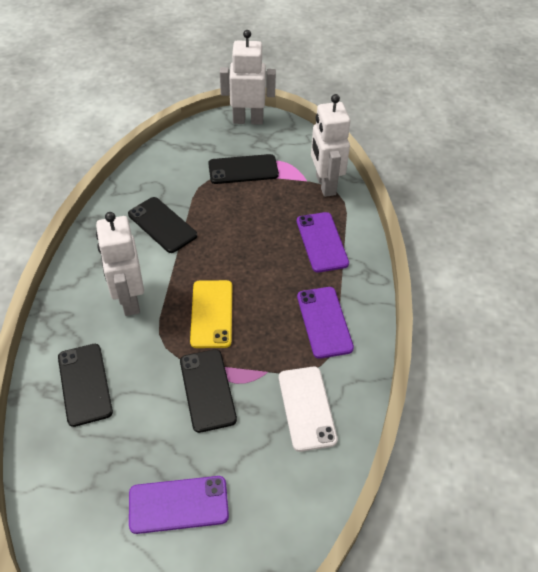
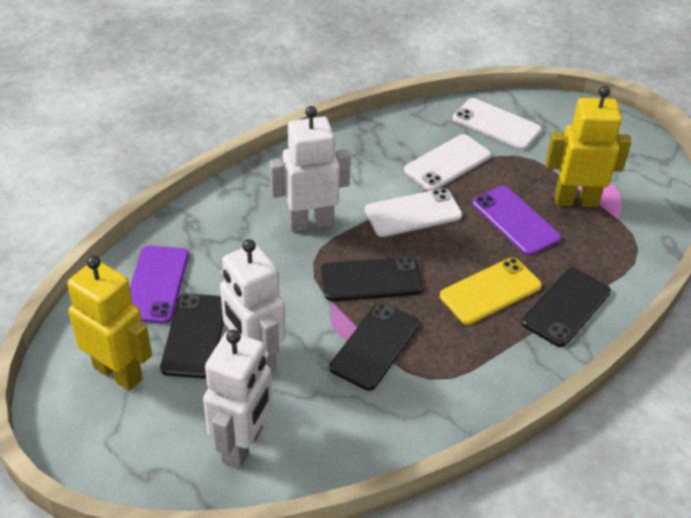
purple phone: [129,476,229,534] [297,212,349,273] [297,287,354,359] = 3 -> [130,245,189,324] [472,186,561,256] = 2
white phone: [279,367,338,452] = 1 -> [365,188,462,237] [404,134,491,191] [453,98,542,150] = 3
yellow robot: none = 0 -> [67,256,152,391] [545,86,631,207] = 2

